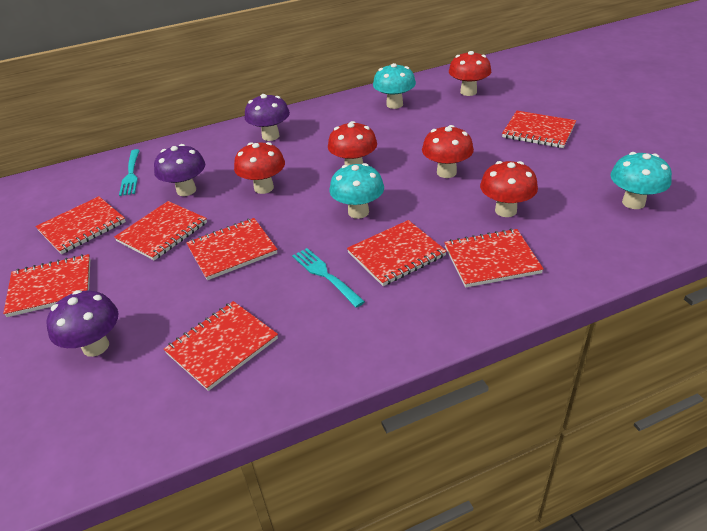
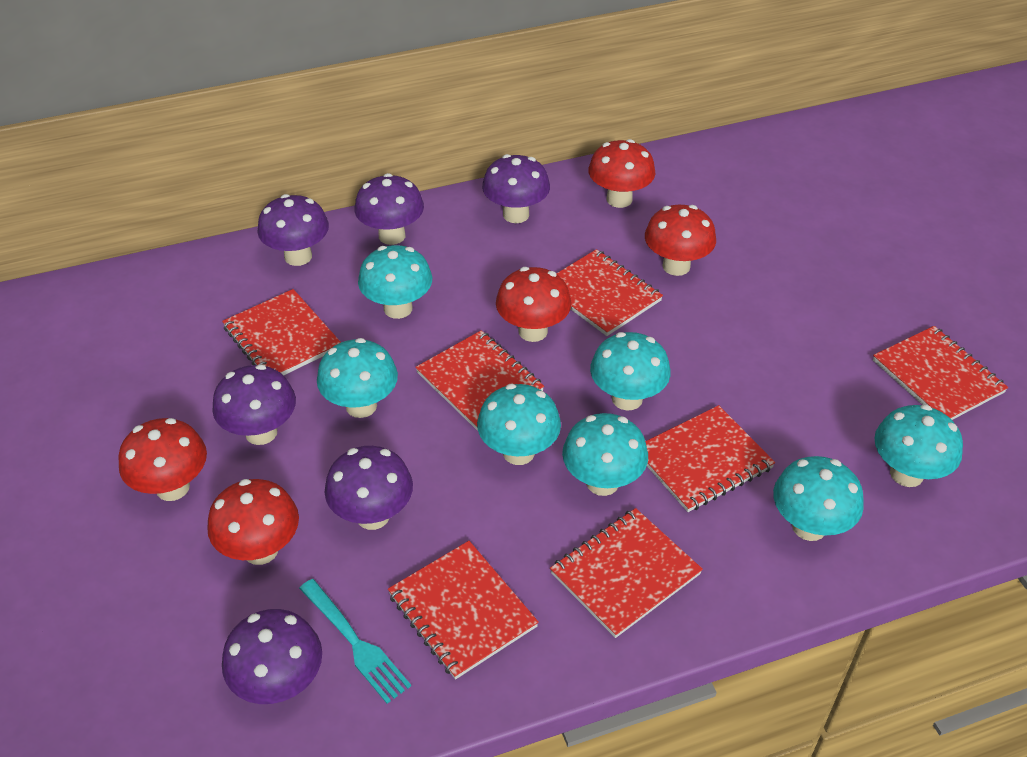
purple mushroom: [46,290,119,357] [154,144,205,196] [245,94,290,141] = 3 -> [212,364,296,445] [222,609,322,704] [257,194,329,266] [325,446,413,530] [354,173,424,245] [482,154,550,223] = 6
red notebook: [3,254,90,317] [35,196,126,254] [114,201,207,261] [164,301,278,391] [186,218,277,280] [347,220,447,286] [444,229,544,288] [502,111,576,148] = 8 -> [222,289,341,375] [388,541,539,679] [415,330,544,431] [550,508,703,638] [556,249,663,336] [645,405,775,512] [873,326,1008,420] = 7
turquoise fork: [119,149,140,196] [292,248,365,308] = 2 -> [299,579,411,704] = 1
turquoise mushroom: [330,163,384,219] [373,63,416,109] [610,152,672,209] = 3 -> [317,338,398,418] [358,245,432,319] [477,384,561,465] [562,413,648,496] [590,332,671,411] [773,456,864,541] [874,405,963,487] = 7

